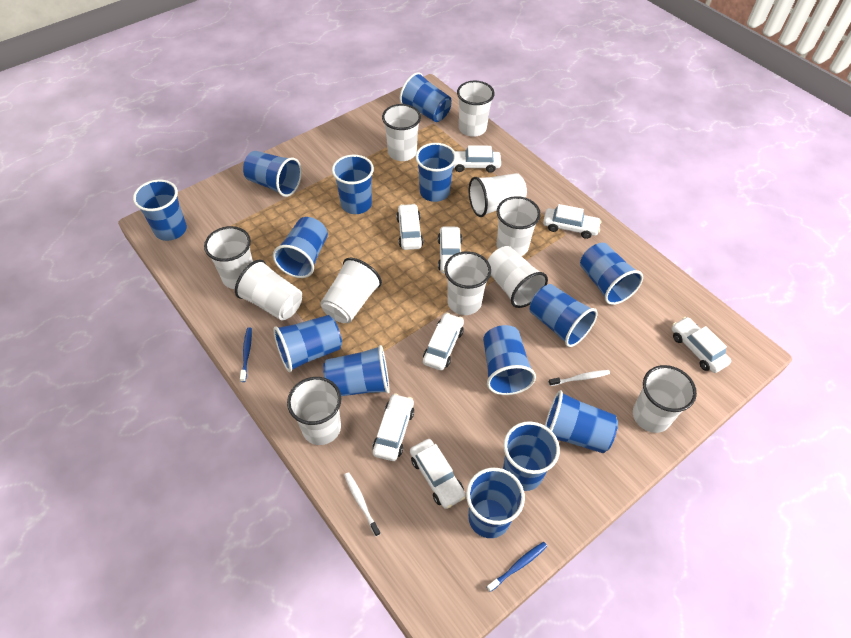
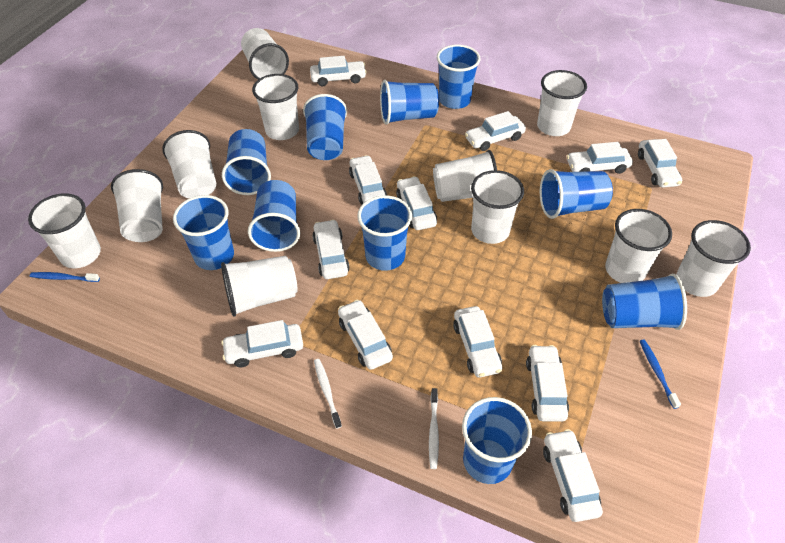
blue cup: [133,180,187,241] [243,151,302,197] [273,217,328,278] [273,315,342,372] [323,345,390,396] [332,155,374,214] [400,72,451,122] [415,143,457,202] [466,468,525,538] [483,325,536,395] [503,421,560,491] [530,284,598,347] [545,390,618,453] [580,243,643,305] = 14 -> [173,195,234,270] [222,129,271,195] [248,180,300,252] [303,94,347,160] [357,195,412,271] [380,80,439,125] [437,45,480,109] [462,397,532,484] [540,169,613,219] [602,274,687,330] = 10
white car: [373,393,414,461] [396,204,423,250] [410,439,466,509] [423,313,464,370] [438,227,462,274] [453,145,501,173] [543,204,602,239] [672,317,731,373] = 8 -> [221,320,303,368] [310,56,367,86] [312,219,350,279] [338,300,393,370] [349,155,387,204] [396,176,437,230] [453,306,502,378] [465,111,526,151] [526,345,569,422] [543,429,603,522] [567,142,633,174] [638,139,682,188] = 12

